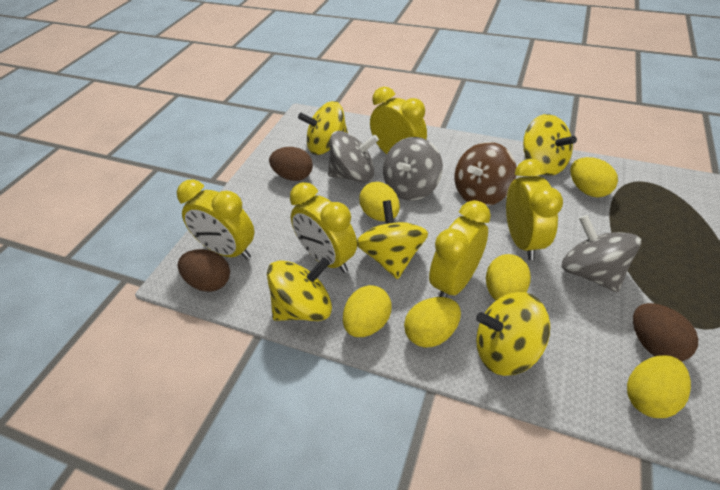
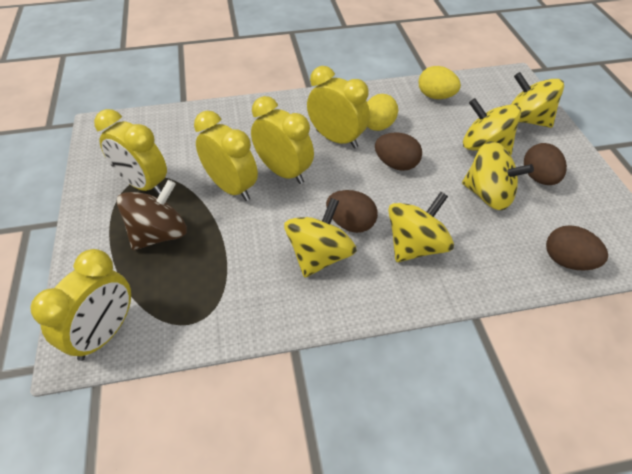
brown egg: [178,249,230,292] [269,147,313,181] [633,303,698,362] = 3 -> [326,190,378,233] [375,133,422,171] [524,143,567,185] [546,225,608,270] = 4
grey spinning top: [328,131,379,183] [383,137,443,201] [561,215,641,292] = 3 -> none = 0
yellow egg: [343,285,392,337] [359,182,400,221] [404,297,461,348] [486,254,531,300] [570,157,618,197] [627,355,691,418] = 6 -> [367,94,398,131] [419,66,461,99] = 2

